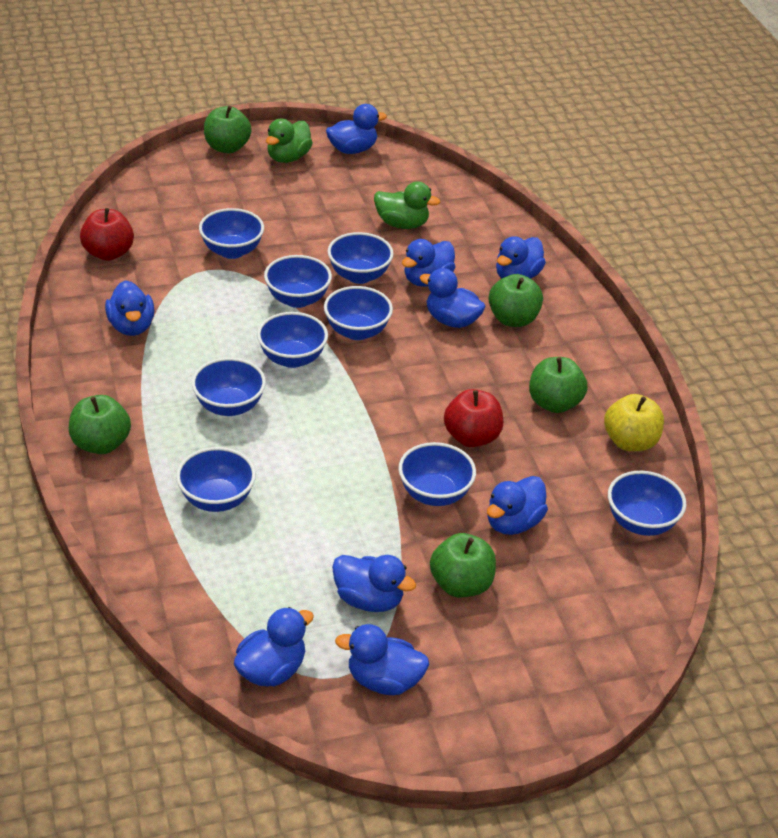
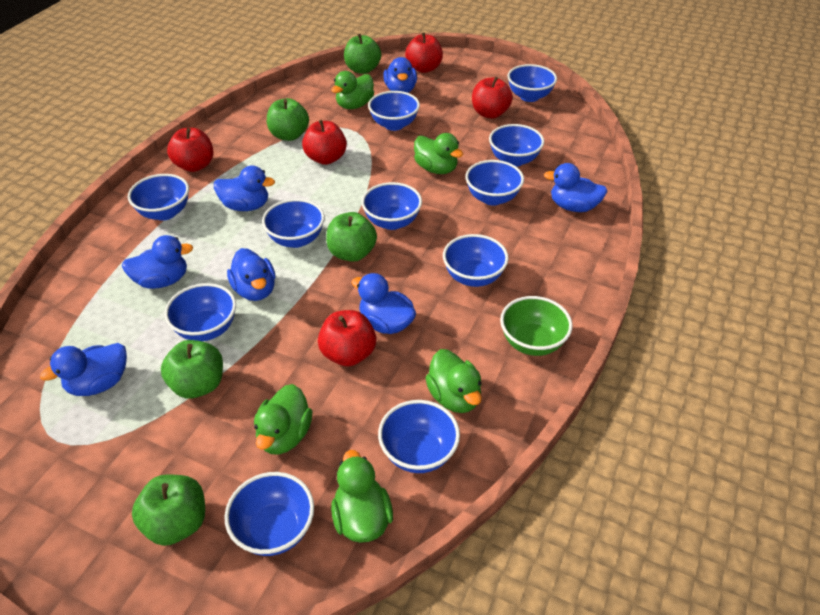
blue bowl: [176,447,256,512] [192,358,266,416] [199,208,264,259] [257,312,328,368] [264,255,332,308] [324,286,393,340] [328,232,394,284] [398,442,476,506] [608,471,687,536] = 9 -> [128,174,189,221] [165,283,236,341] [224,472,314,556] [262,199,325,248] [362,182,422,230] [368,91,420,131] [378,400,460,473] [443,234,509,287] [465,160,524,206] [489,124,544,167] [508,64,557,102] = 11
blue duck: [105,280,155,336] [234,607,314,687] [326,104,387,154] [332,555,416,612] [335,624,429,695] [402,239,455,287] [420,268,486,328] [487,476,548,535] [496,236,546,279] = 9 -> [40,343,127,396] [122,235,194,289] [214,165,275,211] [227,248,275,301] [351,273,416,334] [383,57,417,93] [544,163,607,212] = 7
green bowl: none = 0 -> [500,296,573,356] = 1
green duck: [266,119,313,163] [374,181,440,229] = 2 -> [254,384,313,454] [331,71,374,109] [331,450,393,543] [414,133,463,174] [425,349,482,413] = 5
red apple: [80,208,134,261] [444,389,503,447] = 2 -> [167,128,213,172] [302,120,347,165] [318,310,376,366] [405,32,443,73] [472,77,513,119] = 5
yellow apple: [604,394,664,451] = 1 -> none = 0

